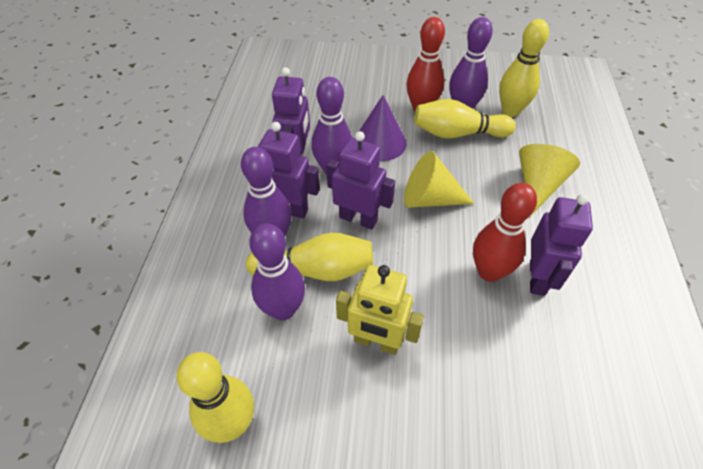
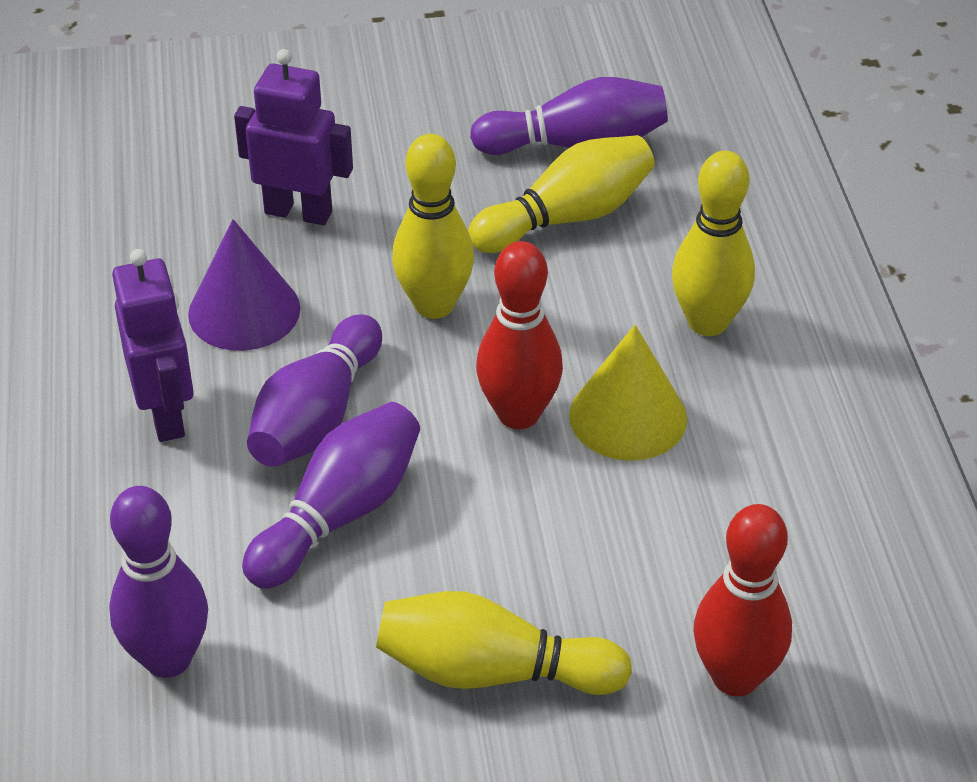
purple robot: [258,122,320,219] [272,67,310,156] [326,131,395,230] [530,194,593,296] = 4 -> [112,249,194,442] [234,49,353,225] = 2
yellow cone: [404,151,474,208] [519,144,580,216] = 2 -> [569,325,687,461] = 1
yellow robot: [336,265,424,355] = 1 -> none = 0

